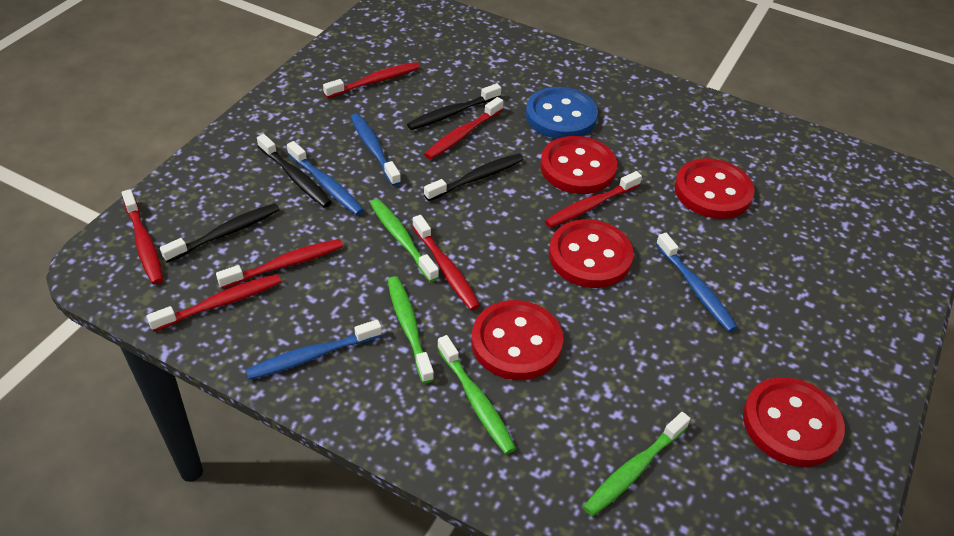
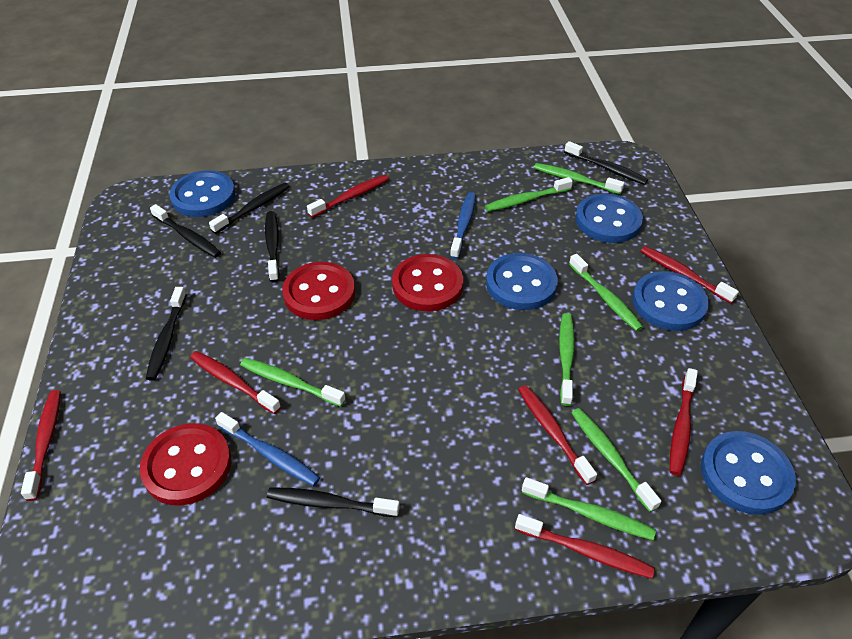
black toothbrush: [160,203,280,263] [257,134,332,208] [407,83,501,130] [424,153,524,201] = 4 -> [146,287,186,381] [150,204,221,258] [209,183,290,234] [265,211,280,282] [267,487,400,517] [564,141,648,185] = 6
blue button: [526,87,598,139] = 1 -> [169,170,235,217] [486,253,558,310] [575,194,643,243] [632,271,709,331] [701,431,796,515] = 5
blue toothbrush: [246,320,382,380] [287,141,364,215] [351,113,401,186] [656,233,738,332] = 4 -> [215,412,320,486] [450,192,476,259] = 2
green toothbrush: [370,199,439,282] [388,276,434,383] [437,335,516,454] [583,412,691,516] = 4 -> [240,358,345,407] [485,177,573,212] [522,477,656,540] [534,163,625,194] [559,313,575,406] [569,254,643,331] [572,408,661,512] = 7
red button: [471,300,563,380] [540,136,617,194] [549,219,633,288] [675,158,755,219] [743,377,845,467] = 5 -> [140,423,231,506] [282,262,355,320] [392,254,463,311] = 3

